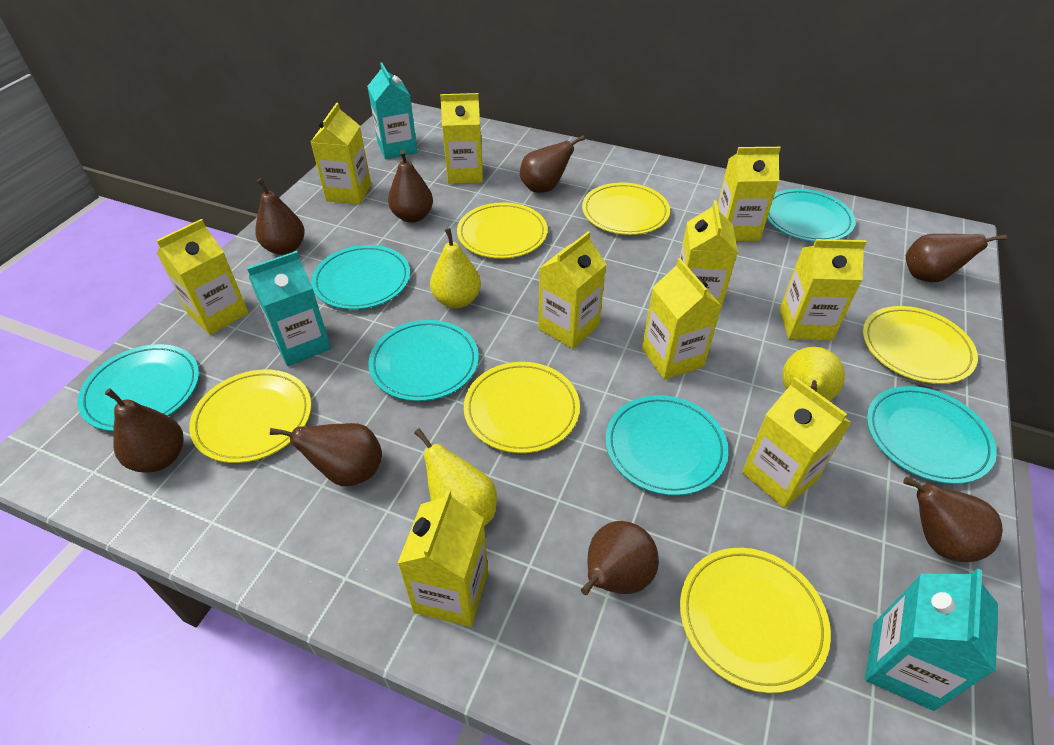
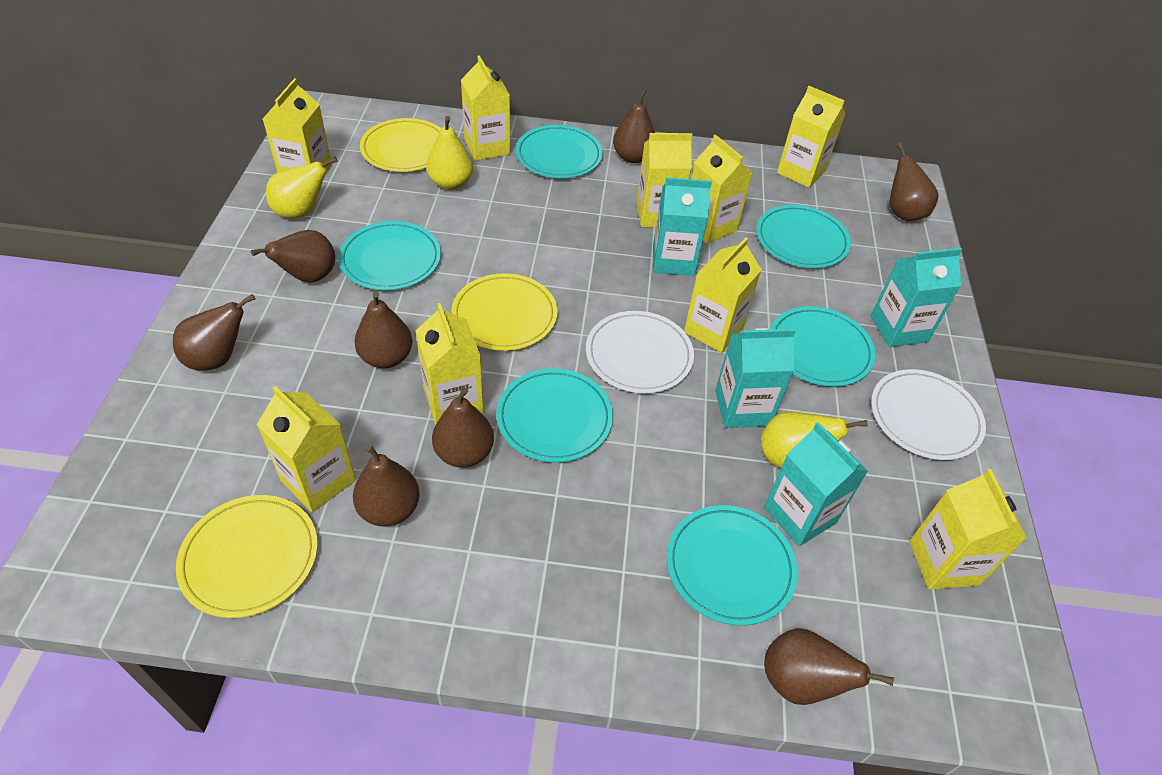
turquoise carton: [247,251,331,366] [367,62,418,159] [865,568,998,711] = 3 -> [653,177,712,276] [715,328,796,428] [764,422,868,547] [871,248,962,347] = 4
white plate: none = 0 -> [586,311,694,393] [871,369,986,460] = 2
yellow carton: [156,219,249,335] [311,103,371,204] [397,490,488,627] [440,93,483,184] [539,231,607,349] [642,258,722,380] [680,200,738,312] [717,147,781,241] [742,377,851,508] [779,239,867,341] = 10 -> [257,386,356,512] [263,78,332,173] [416,303,484,425] [461,55,510,161] [636,133,692,227] [684,238,762,353] [691,134,753,244] [777,86,846,188] [909,469,1027,590] = 9
yellow plate: [189,369,311,463] [457,202,548,259] [464,362,580,453] [582,183,670,235] [680,548,831,693] [863,306,978,384] = 6 -> [176,495,318,618] [360,118,441,172] [451,273,557,351] = 3

